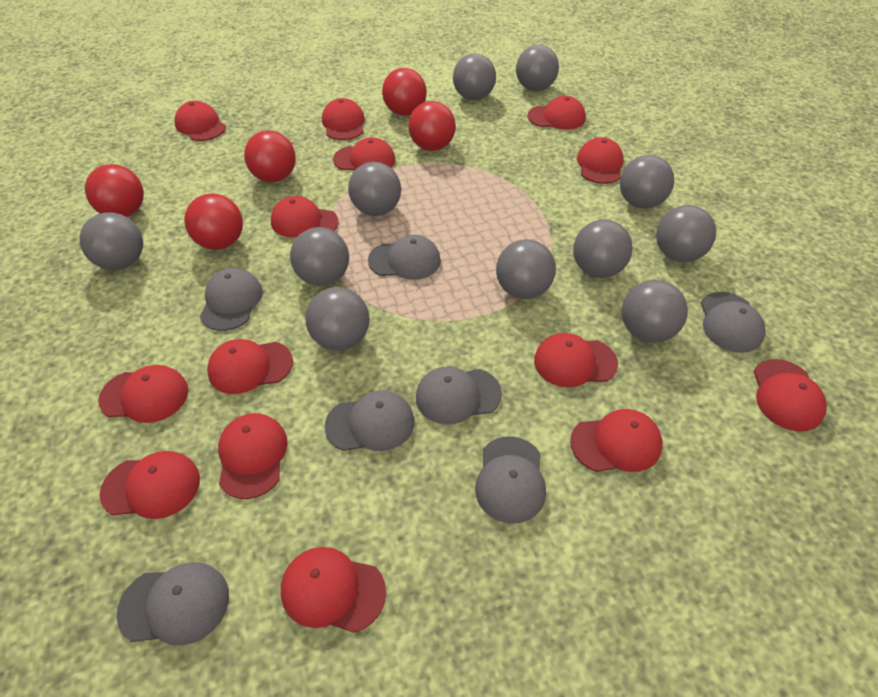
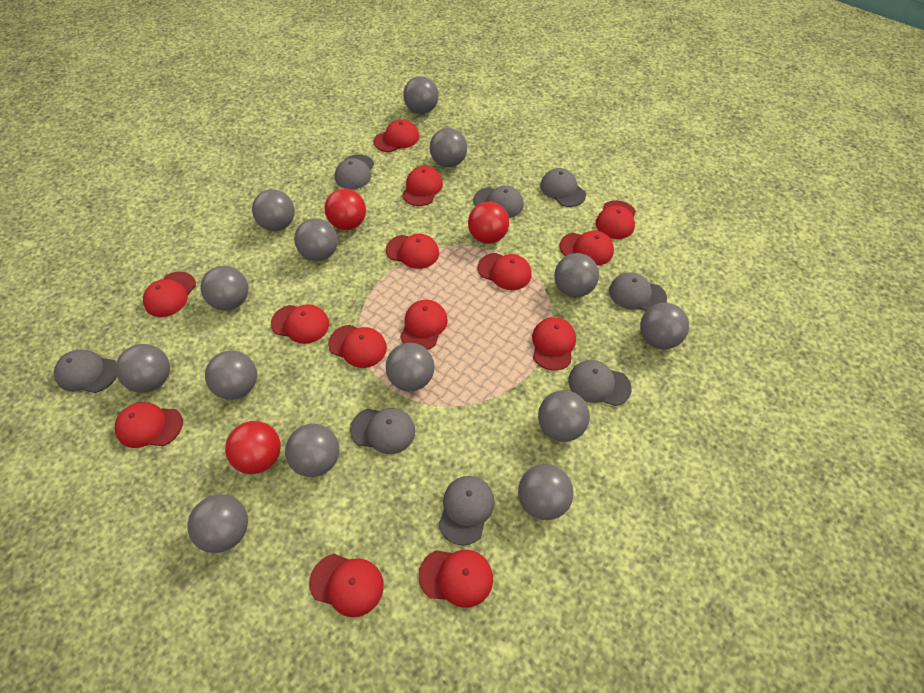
grey ball: [80,212,143,270] [290,227,349,286] [305,287,370,351] [348,162,401,216] [453,53,496,100] [496,239,556,299] [516,45,559,91] [573,220,633,278] [620,155,674,209] [622,280,688,343] [656,205,716,262] = 11 -> [115,344,170,393] [188,494,248,553] [200,266,248,311] [205,351,257,400] [252,189,295,231] [285,424,339,477] [294,218,338,261] [386,343,434,391] [403,76,439,114] [430,128,467,167] [518,464,574,520] [538,390,590,442] [554,253,599,297] [640,303,689,349] = 14
grey cap: [116,562,229,646] [200,268,263,331] [324,390,414,451] [368,234,441,280] [416,366,502,425] [475,436,546,524] [701,292,766,353] = 7 -> [54,349,117,393] [335,154,374,189] [350,408,415,454] [438,476,495,546] [473,186,524,218] [540,168,586,207] [568,360,632,406] [609,272,667,311] = 8
red ball: [85,164,144,217] [184,193,243,250] [244,130,296,183] [382,68,427,116] [408,101,456,151] = 5 -> [225,421,281,474] [325,189,366,230] [468,201,509,244] = 3

